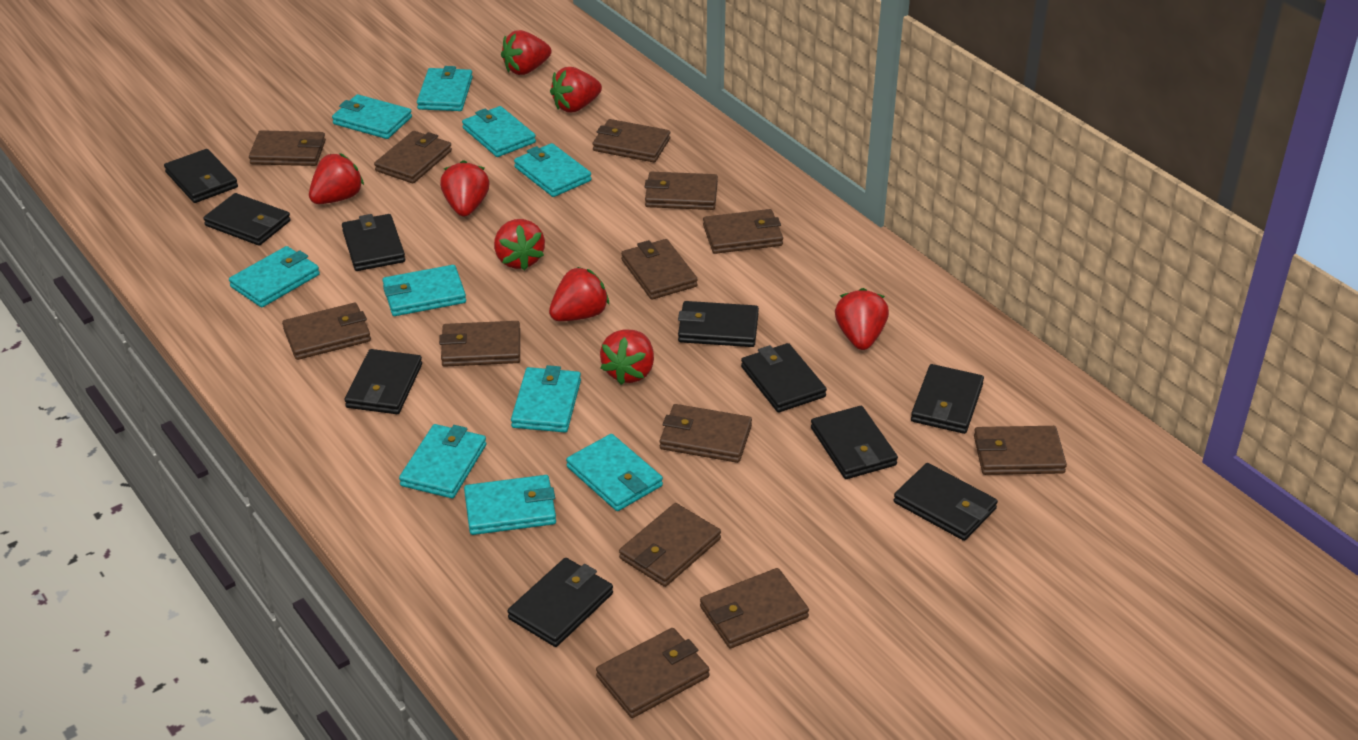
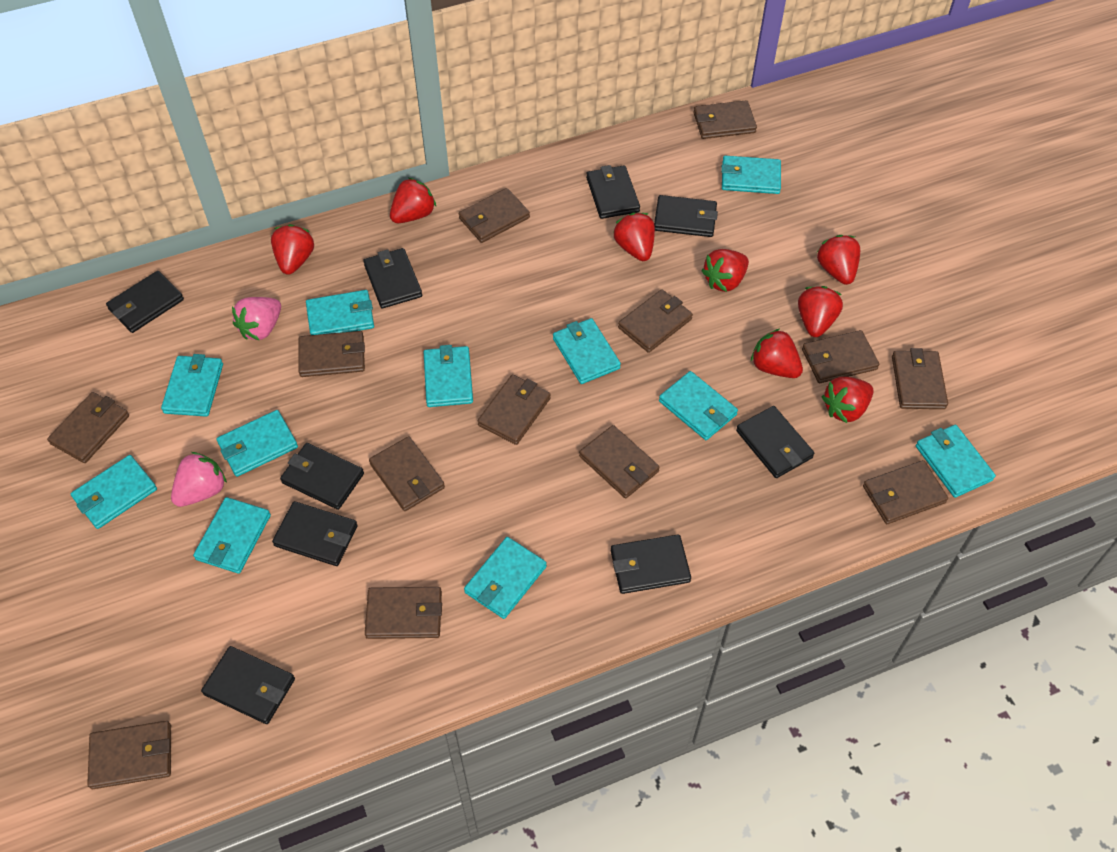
black wallet: [164,149,238,203] [203,193,291,246] [342,214,405,271] [345,349,422,414] [508,558,613,647] [678,301,759,347] [741,343,827,413] [811,406,898,479] [894,463,998,541] [911,364,984,434] = 10 -> [106,271,184,333] [201,646,295,724] [272,501,358,566] [280,443,364,510] [363,248,422,308] [586,165,640,219] [611,535,691,594] [654,195,718,237] [736,406,814,478] = 9
pink strawberry: none = 0 -> [171,452,227,507] [232,297,281,340] = 2
turquoise wallet: [229,246,320,307] [332,94,412,139] [383,265,466,316] [399,424,487,498] [417,66,473,111] [462,106,536,157] [464,475,556,535] [511,365,581,432] [514,143,592,197] [566,434,663,511] = 10 -> [71,455,157,529] [161,354,223,417] [193,497,271,574] [217,410,298,477] [306,290,374,335] [424,345,473,407] [464,537,547,619] [553,318,621,384] [659,371,738,440] [721,156,781,194] [916,425,996,498] = 11

